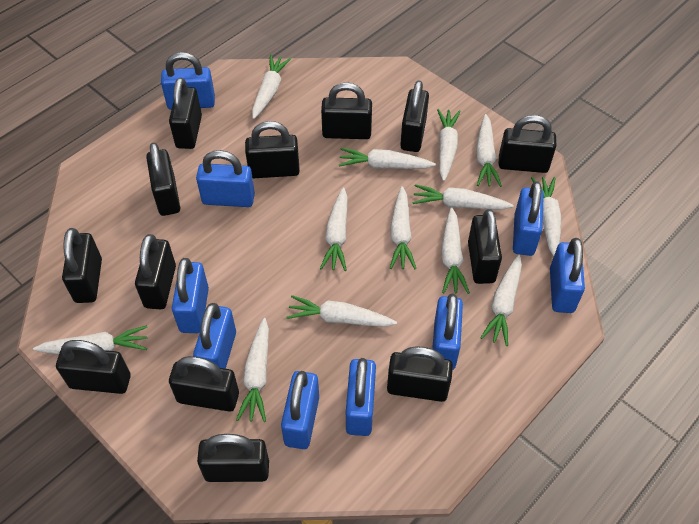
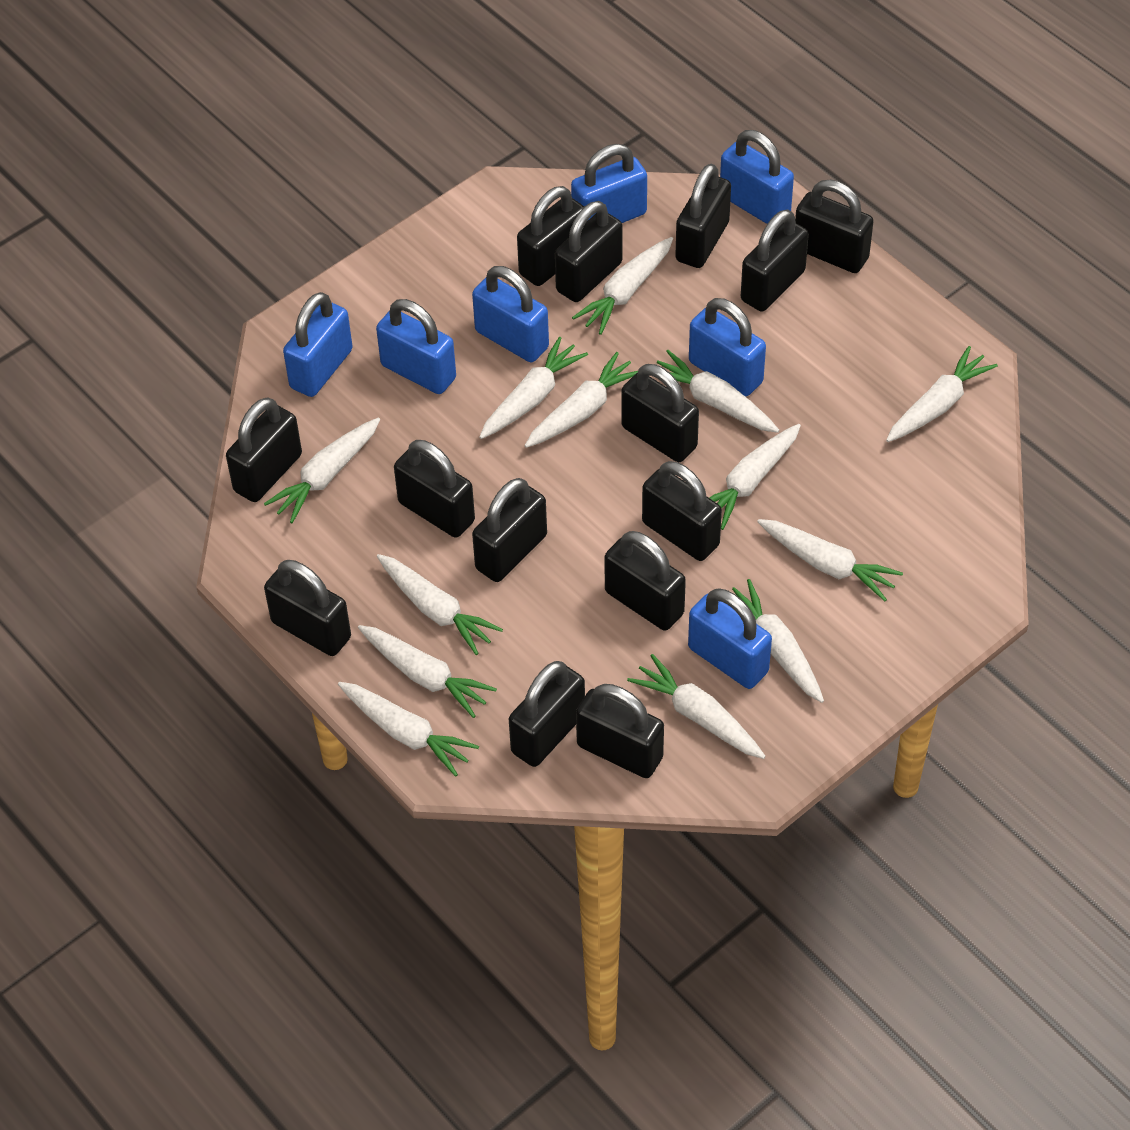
black padlock: [56,340,131,394] [62,228,102,303] [135,234,176,309] [146,143,180,216] [169,78,202,149] [169,356,239,412] [197,434,269,482] [245,121,300,178] [321,82,372,139] [387,346,453,402] [400,80,429,152] [468,209,502,284] [499,115,556,173] = 13 -> [226,397,302,502] [264,560,351,656] [394,440,475,538] [472,478,547,582] [509,661,585,767] [517,186,584,286] [555,201,622,302] [576,684,664,778] [604,531,686,631] [621,364,699,462] [642,461,722,561] [675,164,731,268] [741,210,809,312] [795,180,874,273] = 14
blue padlock: [161,52,215,110] [172,258,209,333] [193,303,236,369] [196,150,255,207] [281,371,319,449] [346,358,376,436] [432,294,463,370] [513,181,544,256] [550,238,585,313] = 9 -> [283,292,353,397] [376,299,456,394] [472,266,549,362] [571,144,647,223] [688,588,772,689] [689,298,766,397] [720,130,794,224] = 7

